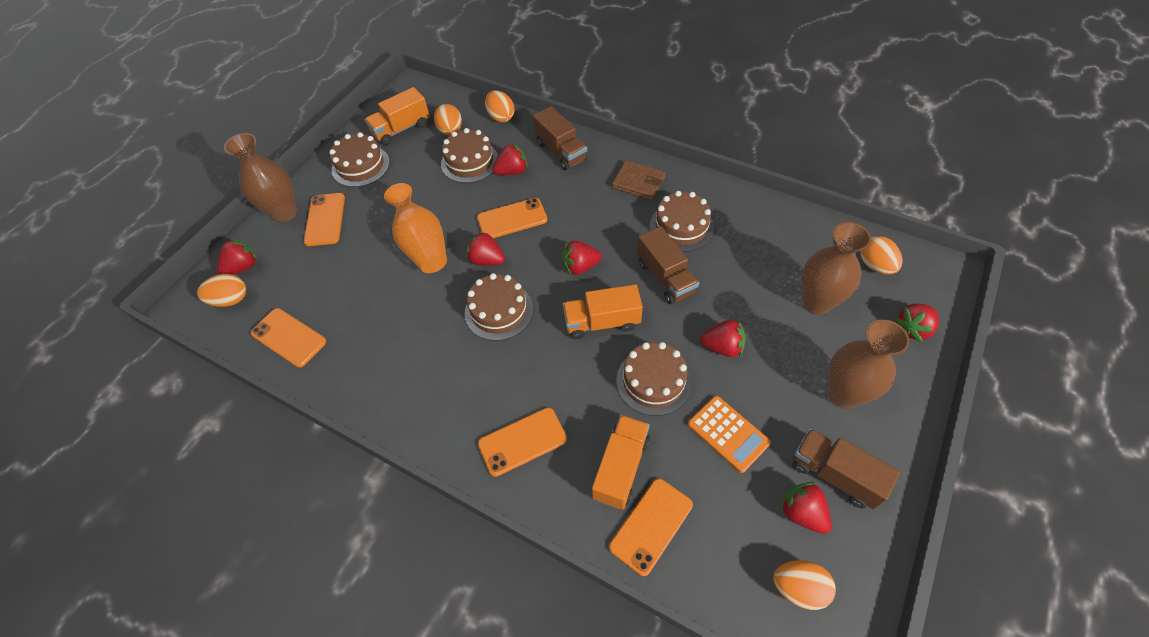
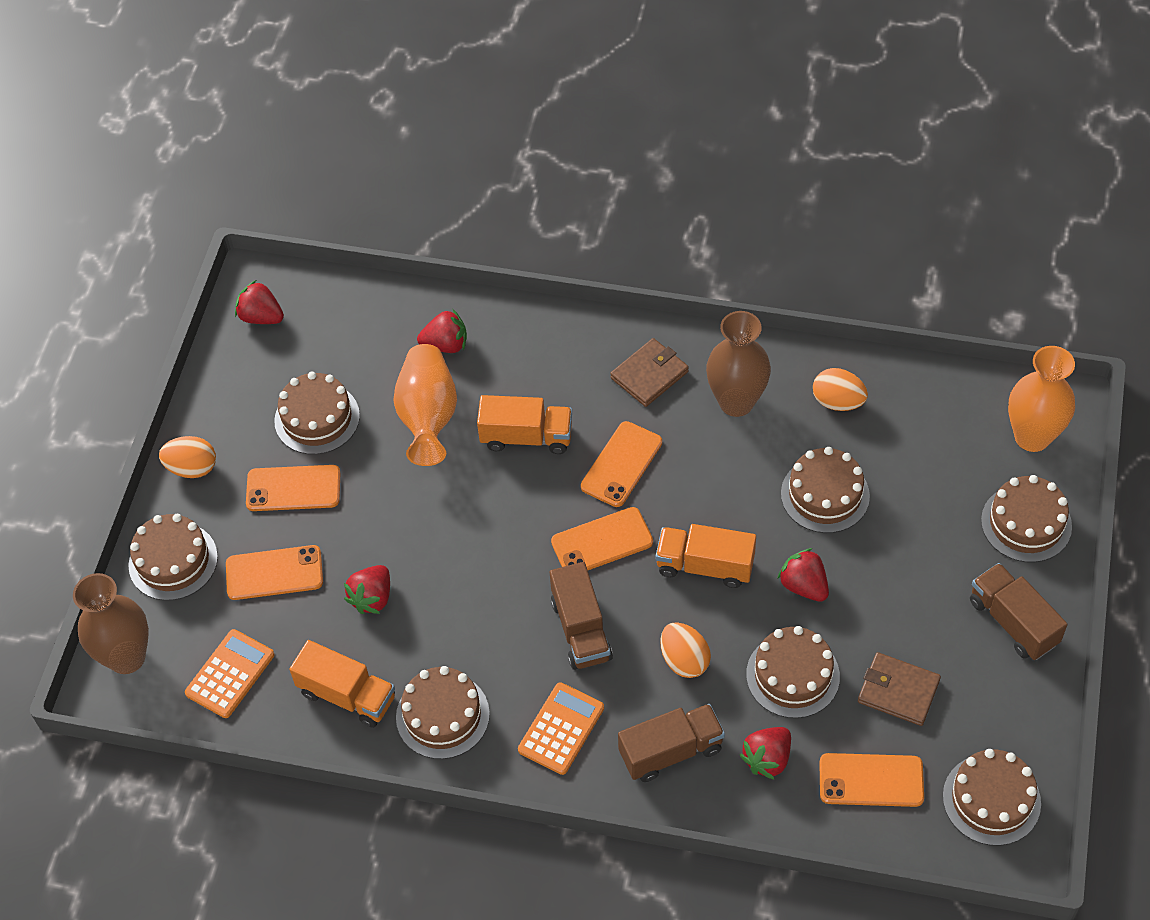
brown cake: [329,132,390,187] [441,128,498,183] [465,273,533,341] [616,342,691,416] [650,191,714,252] = 5 -> [128,514,218,601] [274,371,360,455] [396,666,490,759] [746,626,840,718] [781,447,870,533] [943,749,1041,846] [981,475,1072,562] = 7
brown vase: [224,133,297,222] [802,222,871,315] [828,320,910,409] = 3 -> [73,573,149,674] [706,311,771,417] = 2
brown wallet: [612,160,666,200] = 1 -> [610,338,689,407] [858,652,941,726] = 2
orange calculator: [688,396,771,473] = 1 -> [185,629,274,718] [518,682,604,775] = 2
orange egg: [197,274,246,307] [434,104,462,135] [485,90,515,123] [773,560,836,610] [860,236,903,274] = 5 -> [159,436,216,478] [660,622,711,678] [813,368,868,411] = 3
orange vase: [384,183,447,273] = 1 -> [393,344,457,466] [1008,346,1075,452] = 2
red strawberry: [217,239,257,275] [466,231,505,266] [492,143,528,175] [562,241,602,275] [700,319,746,357] [779,482,832,534] [895,304,939,342] = 7 -> [235,280,284,324] [344,565,390,614] [417,309,467,353] [740,727,791,780] [777,548,829,602] = 5

